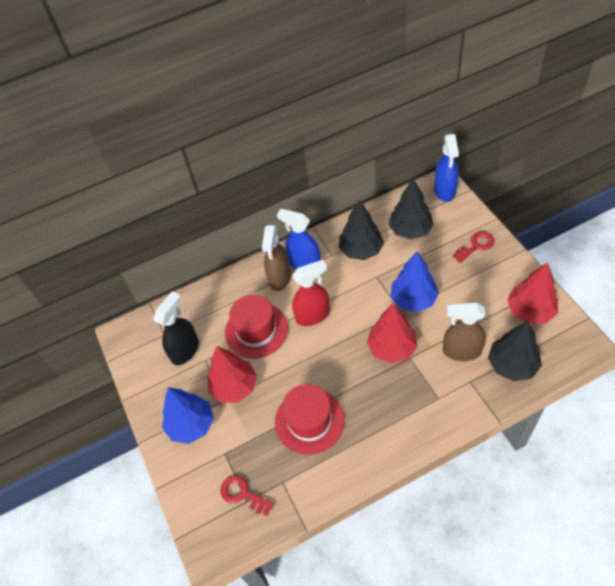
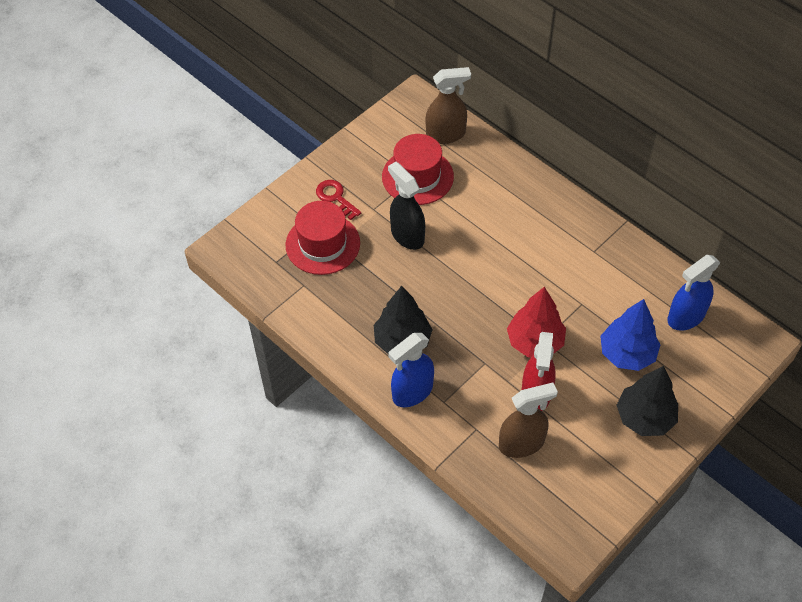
black tree: [339,200,384,260] [388,178,434,239] [488,321,542,382] = 3 -> [374,286,433,354] [616,366,678,436] = 2
blue tree: [162,387,214,444] [391,251,439,312] = 2 -> [600,299,661,371] = 1
red key: [221,475,274,516] [453,231,494,263] = 2 -> [316,180,361,220] = 1
red tree: [207,346,257,403] [367,303,418,363] [507,262,558,324] = 3 -> [507,287,566,357] = 1

